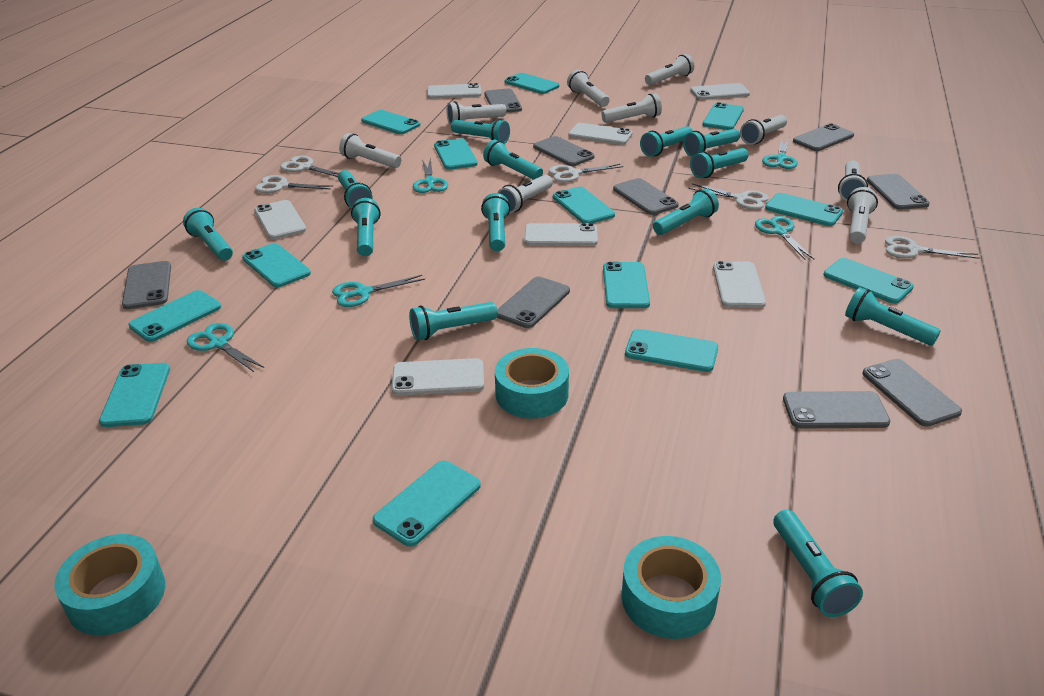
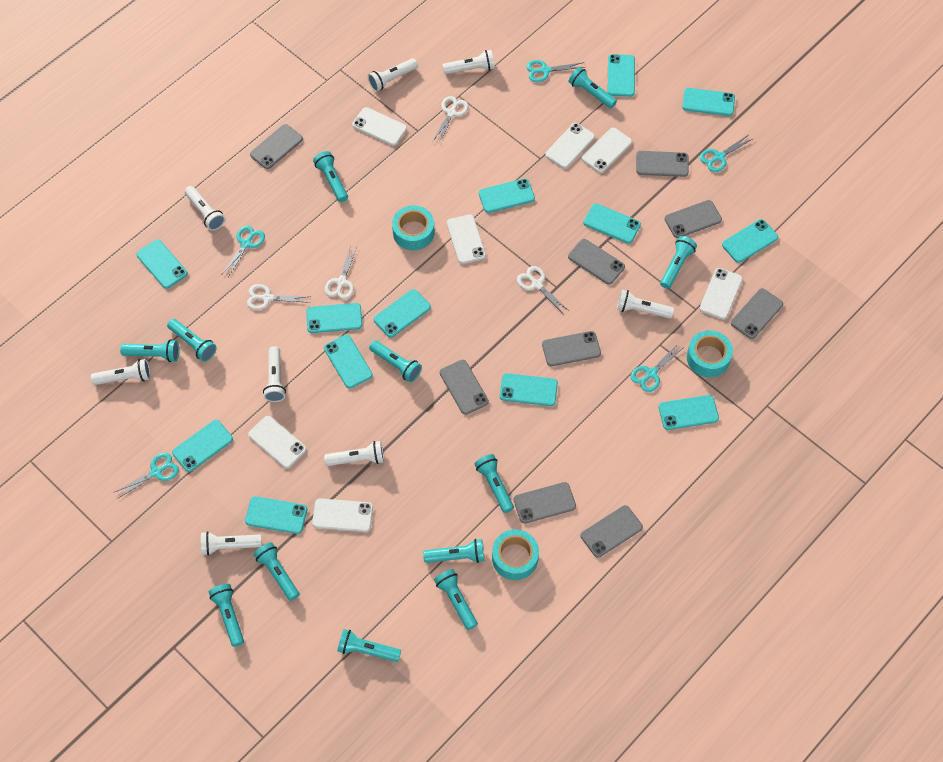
turquoise flashlight: [183,208,233,261] [338,170,373,209] [351,198,380,256] [409,302,498,340] [451,119,510,144] [481,193,510,251] [483,140,543,180] [640,126,693,157] [653,188,719,235] [683,129,740,157] [690,148,749,178] [773,510,863,617] [845,287,941,346] = 13 -> [120,339,179,362] [167,319,217,362] [209,584,244,647] [253,542,300,601] [313,151,348,202] [337,629,401,662] [369,340,422,382] [423,539,484,563] [434,569,478,630] [475,454,514,513] [569,67,617,108] [660,236,697,289] = 12
white flashlight: [339,133,401,168] [447,101,506,125] [497,175,553,213] [567,70,609,107] [602,93,662,123] [645,54,694,85] [740,115,787,145] [838,161,868,201] [847,187,878,244] = 9 -> [91,359,151,385] [185,186,225,231] [201,531,262,556] [263,346,286,402] [324,441,384,466] [368,58,418,92] [443,50,495,74] [617,290,674,319] = 8
white scissors: [255,175,332,193] [280,156,339,177] [549,164,624,182] [689,183,769,210] [885,236,979,259] = 5 -> [247,284,311,310] [324,247,357,300] [432,96,469,145] [517,266,569,313] = 4

